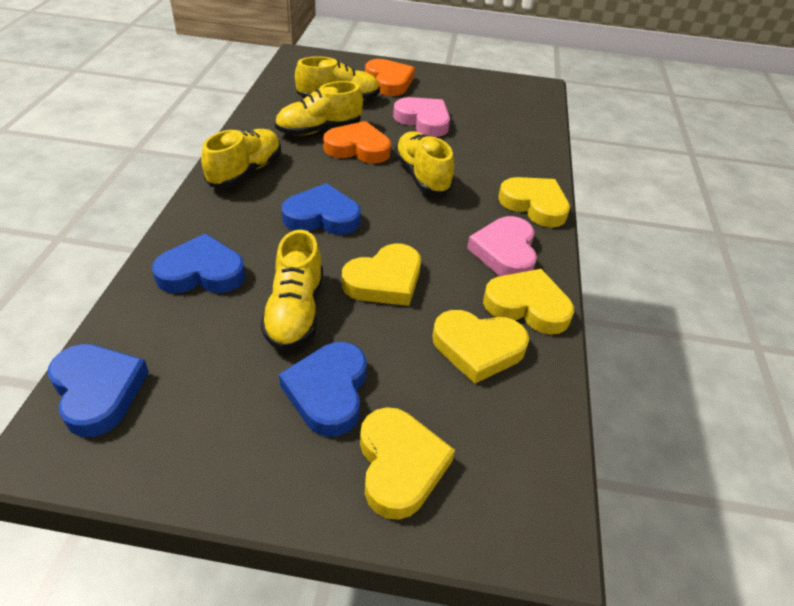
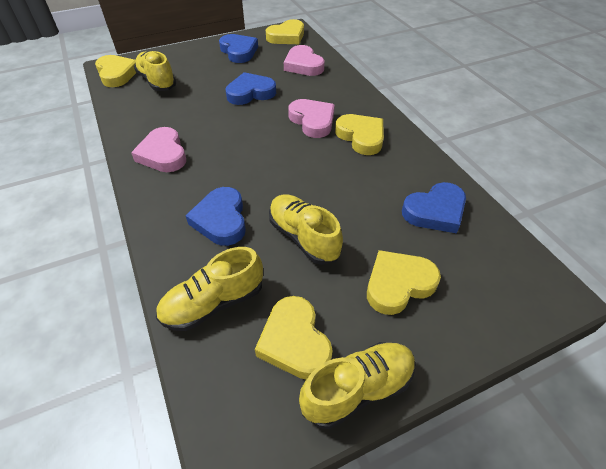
orange heart: [323,121,391,163] [365,59,415,96] = 2 -> none = 0
pink heart: [393,97,450,137] [467,216,537,276] = 2 -> [131,127,186,172] [284,45,325,76] [288,99,335,138] = 3
yellow shoe: [201,129,281,188] [261,230,323,351] [275,81,363,136] [295,56,380,101] [394,132,454,195] = 5 -> [134,51,176,91] [156,247,263,331] [269,194,343,265] [299,342,416,429] = 4

